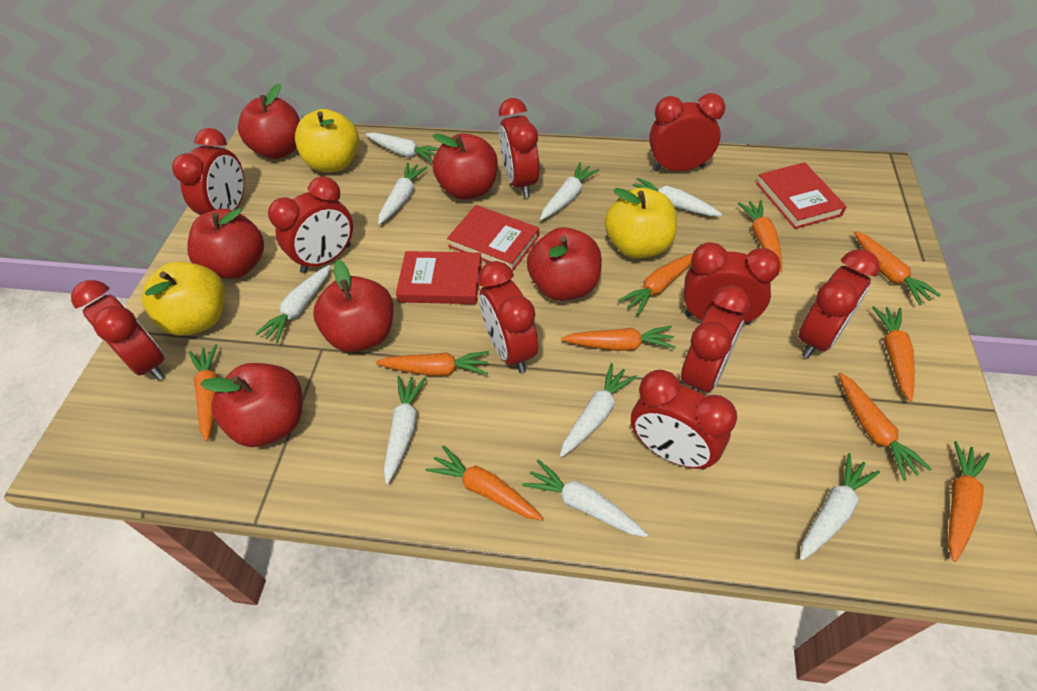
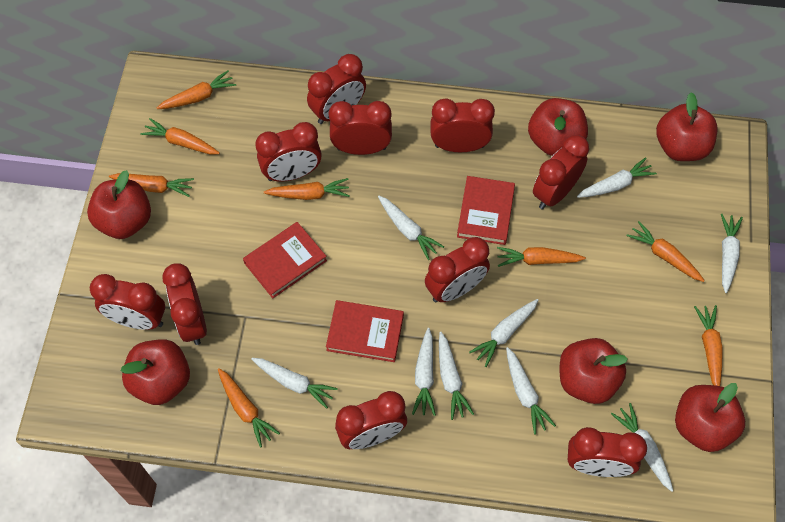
orange carrot: [189,344,218,441] [375,351,489,376] [426,445,543,520] [561,326,676,351] [618,253,693,315] [738,200,782,272] [838,372,932,480] [854,231,941,305] [872,306,915,402] [948,441,990,562] = 10 -> [109,173,194,197] [140,118,220,155] [157,70,236,109] [218,368,280,448] [264,178,350,200] [497,247,586,267] [626,221,705,282] [694,305,723,386] = 8
yellow apple: [142,262,225,336] [295,109,359,172] [605,188,677,258] = 3 -> none = 0

